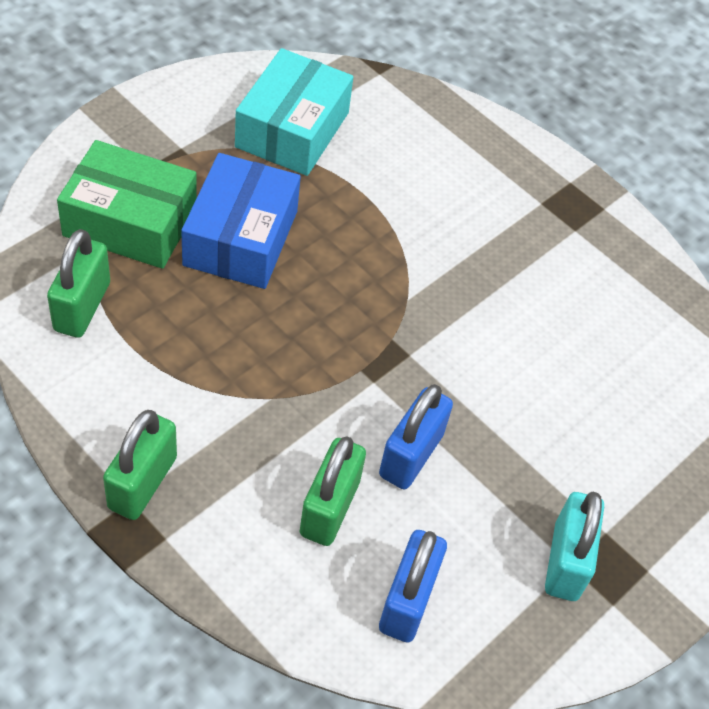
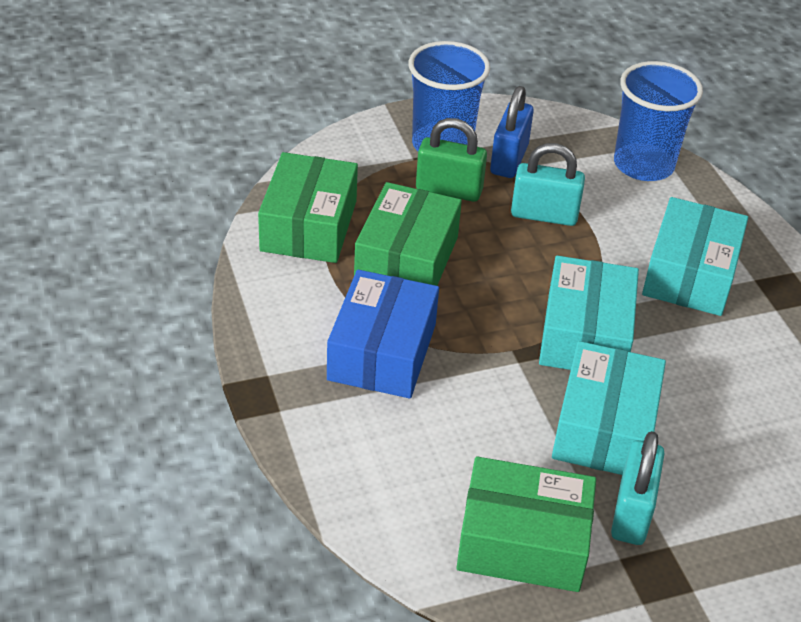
blue cup: none = 0 -> [409,41,490,151] [614,61,703,181] = 2
blue padlock: [379,384,453,489] [379,530,447,643] = 2 -> [490,86,534,178] = 1
green box: [57,140,197,269] = 1 -> [258,152,358,263] [354,182,462,286] [456,457,596,592] = 3
green padlock: [47,229,110,338] [103,410,177,520] [300,437,366,546] = 3 -> [416,118,487,202] = 1
turquoise box: [235,48,353,176] = 1 -> [539,256,639,370] [552,341,666,475] [642,197,748,316] = 3
turquoise padlock: [545,491,604,601] = 1 -> [511,143,585,226] [611,431,665,545] = 2

